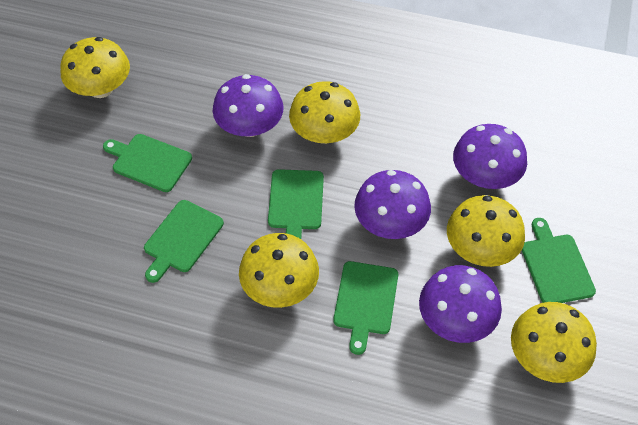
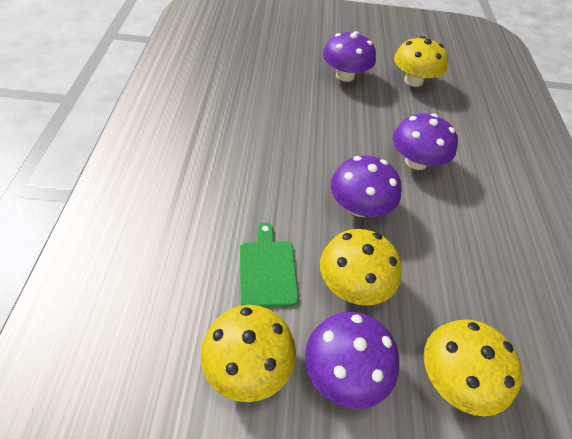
green cutting board: [103,134,192,192] [144,200,224,283] [268,169,324,239] [333,261,398,355] [522,218,596,303] = 5 -> [240,223,299,307] = 1
yellow mushroom: [60,37,130,98] [239,233,319,308] [289,81,360,144] [447,195,525,267] [511,302,597,383] = 5 -> [200,305,296,402] [320,229,402,306] [394,36,448,87] [424,319,522,416] = 4

